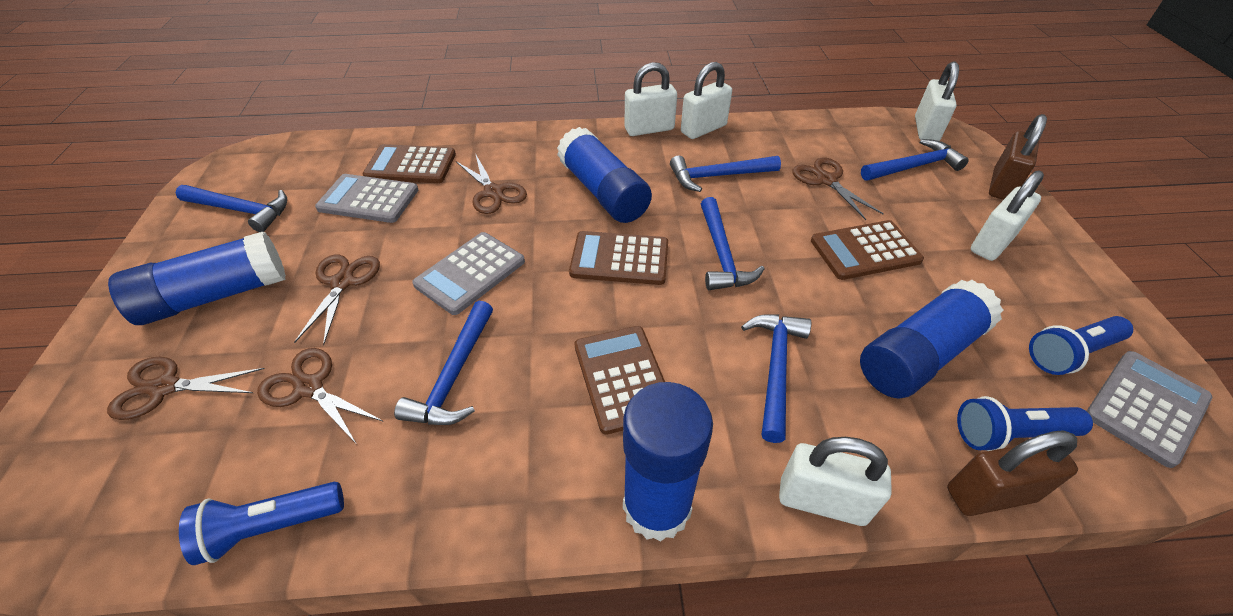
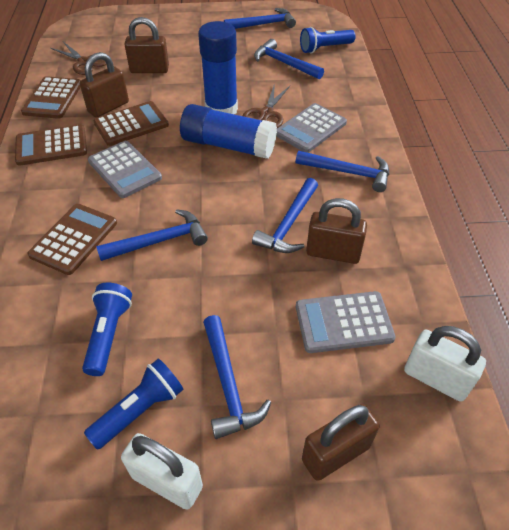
blue glue stick: [108,232,286,325] [557,127,652,223] [623,382,713,542] [860,280,1003,398] = 4 -> [180,104,277,159] [198,21,238,114] = 2
brown padlock: [947,430,1078,516] [989,114,1047,200] = 2 -> [80,52,129,118] [124,17,169,73] [302,404,379,481] [306,198,367,264] = 4
brown scissors: [107,357,264,420] [257,348,384,443] [294,254,380,345] [456,155,527,214] [792,158,884,220] = 5 -> [51,42,107,75] [243,83,290,128] = 2
white padlock: [625,62,677,136] [681,62,732,139] [779,437,892,526] [915,61,959,141] [971,170,1044,261] = 5 -> [121,433,203,510] [404,326,486,402] = 2

